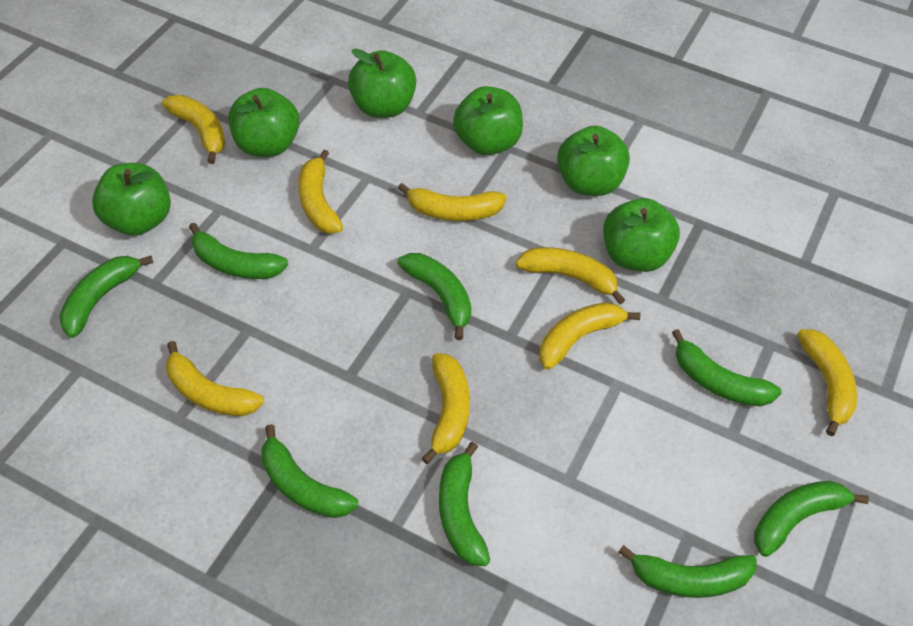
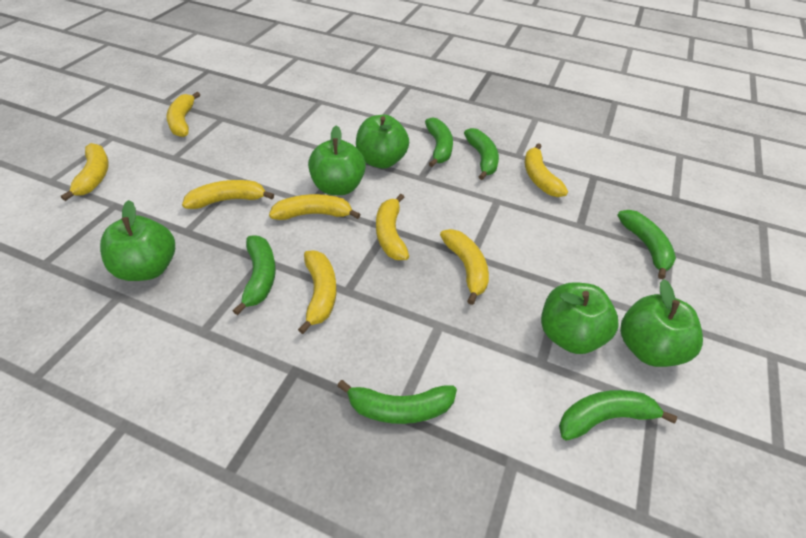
green apple: [92,163,171,236] [228,88,300,157] [348,48,416,118] [453,86,523,155] [557,126,630,196] [603,198,680,272] = 6 -> [100,200,175,281] [308,125,366,195] [356,115,409,169] [541,282,619,354] [620,279,703,367] = 5
green banana: [59,256,153,338] [189,223,289,279] [261,424,358,518] [397,253,471,340] [439,442,490,566] [618,545,757,598] [672,329,782,407] [754,481,869,557] = 8 -> [233,235,276,315] [337,380,457,424] [425,117,453,167] [464,128,499,180] [559,390,677,441] [617,210,676,279] = 6

